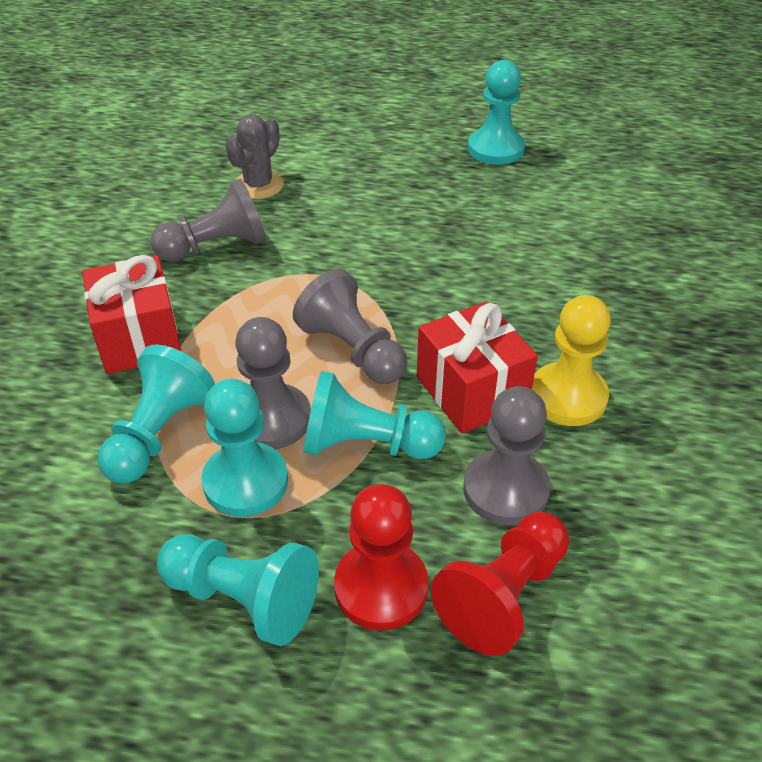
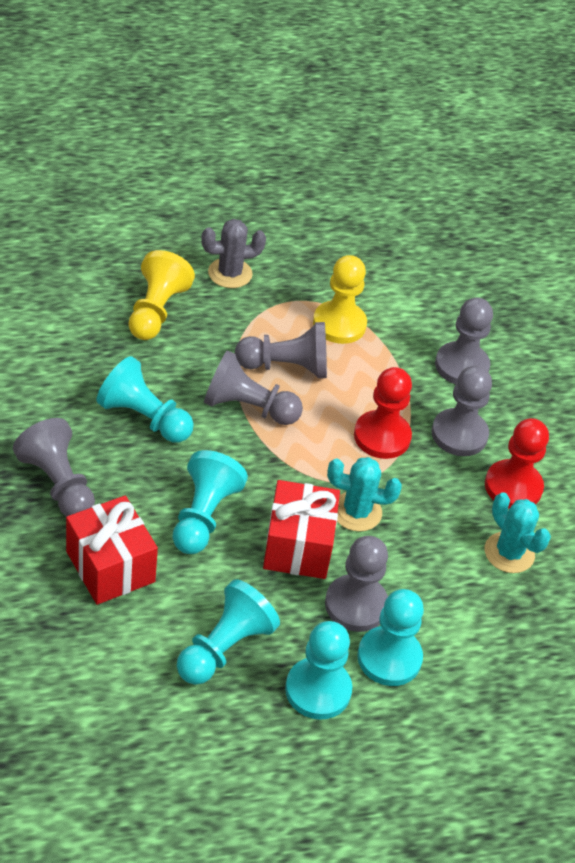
grey pawn: [151,178,266,262] [235,317,311,449] [293,269,407,384] [463,386,551,525] = 4 -> [13,418,95,517] [204,350,303,425] [235,322,327,378] [325,536,388,632] [432,366,492,456] [435,297,493,385] = 6
turquoise cactus: none = 0 -> [327,457,402,532] [485,492,551,573] = 2
yellow pawn: [532,295,611,426] = 1 -> [128,250,195,340] [313,255,367,344] = 2

